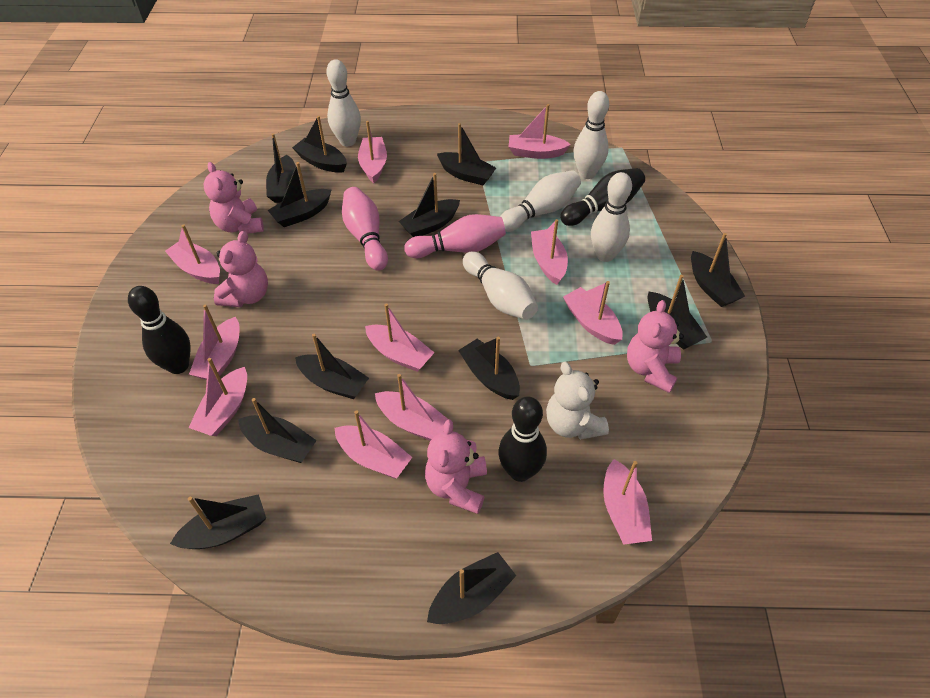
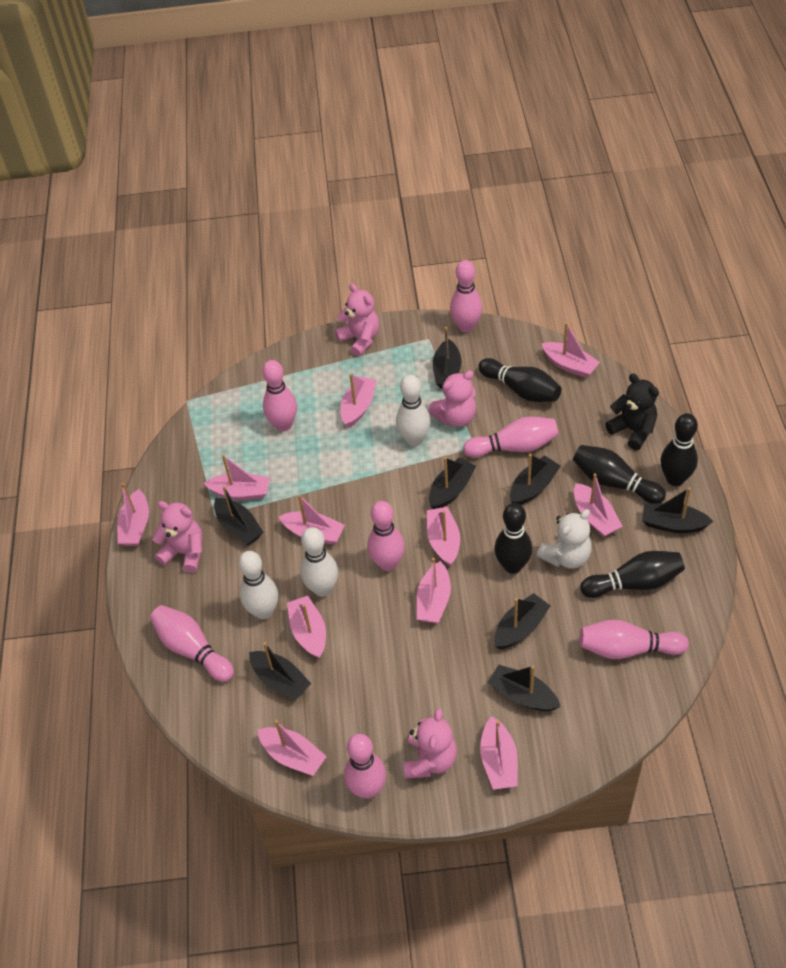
black boat: [170,494,266,549] [238,398,317,463] [266,133,296,203] [268,162,331,227] [292,116,347,173] [295,334,369,399] [399,173,460,237] [427,552,516,624] [437,123,496,185] [458,337,520,400] [647,275,707,350] [691,233,745,307] = 12 -> [214,486,263,546] [249,642,311,700] [429,457,476,509] [433,327,461,389] [488,664,561,711] [494,593,551,649] [510,454,561,505] [642,487,713,533] = 8
black bowling pin: [128,286,191,374] [499,397,547,482] [560,168,645,226] = 3 -> [478,358,561,402] [494,503,532,574] [573,445,666,504] [580,551,685,598] [660,413,698,486] = 5
black teddy bear: none = 0 -> [605,374,659,450] = 1
pink bowling pin: [342,187,388,271] [404,214,506,258] = 2 -> [150,605,234,682] [262,360,297,431] [344,734,386,799] [367,501,405,571] [450,260,482,333] [463,417,559,458] [579,619,689,659] = 7
white bowling pin: [326,59,361,146] [463,251,538,320] [500,170,581,232] [574,91,609,179] [591,172,632,262] = 5 -> [238,551,278,620] [300,527,338,597] [396,375,431,446] = 3

